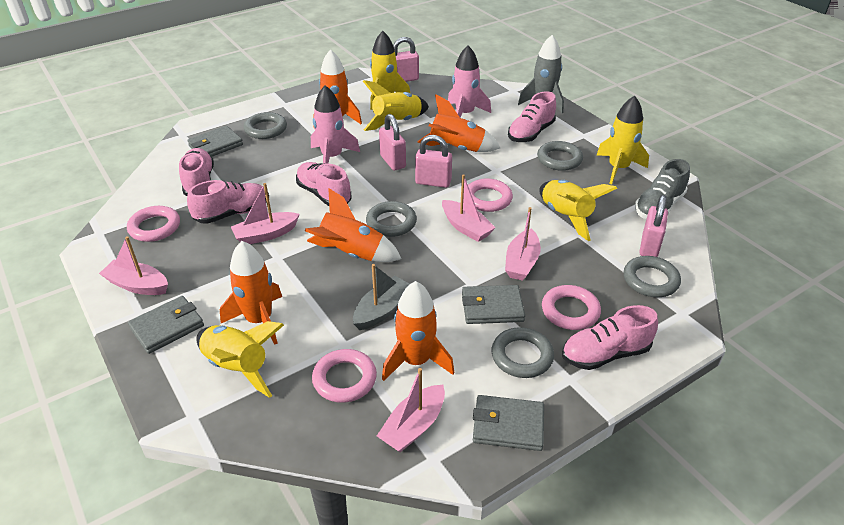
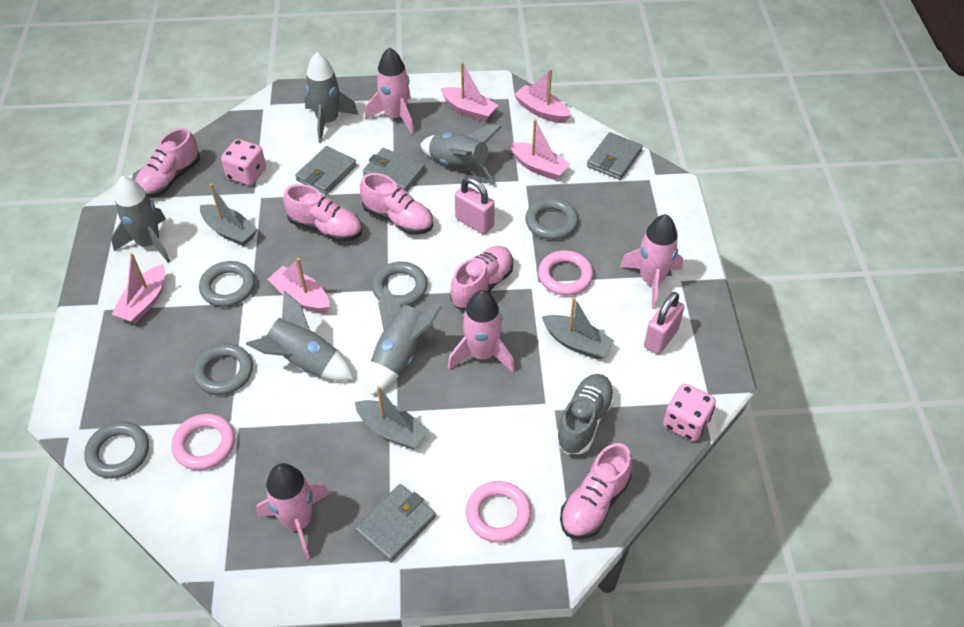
grey boat: [353,264,409,330] = 1 -> [200,183,258,246] [355,386,429,449] [542,297,614,360] = 3
grey rocket: [518,35,564,113] = 1 -> [111,176,170,263] [246,291,354,381] [305,52,358,143] [368,285,442,395] [420,125,502,185] = 5
orange rocket: [220,241,282,345] [305,188,401,262] [313,49,362,128] [382,281,454,381] [417,94,500,152] = 5 -> none = 0
pink dice: none = 0 -> [221,139,266,185] [663,383,716,441] = 2
pink padlock: [379,114,406,170] [393,37,419,82] [415,135,452,188] [639,195,668,257] = 4 -> [455,177,495,234] [644,292,684,354] = 2
pink ring: [127,206,180,242] [312,349,377,403] [468,178,513,212] [542,285,601,330] = 4 -> [171,414,235,470] [466,481,531,543] [538,250,593,296] = 3
pink rocket: [311,85,360,164] [448,45,491,118] = 2 -> [256,463,330,560] [365,47,414,134] [448,290,515,373] [620,214,683,309] = 4
yellow rocket: [196,321,284,398] [363,80,429,131] [370,31,410,110] [539,180,617,241] [597,96,649,184] = 5 -> none = 0

